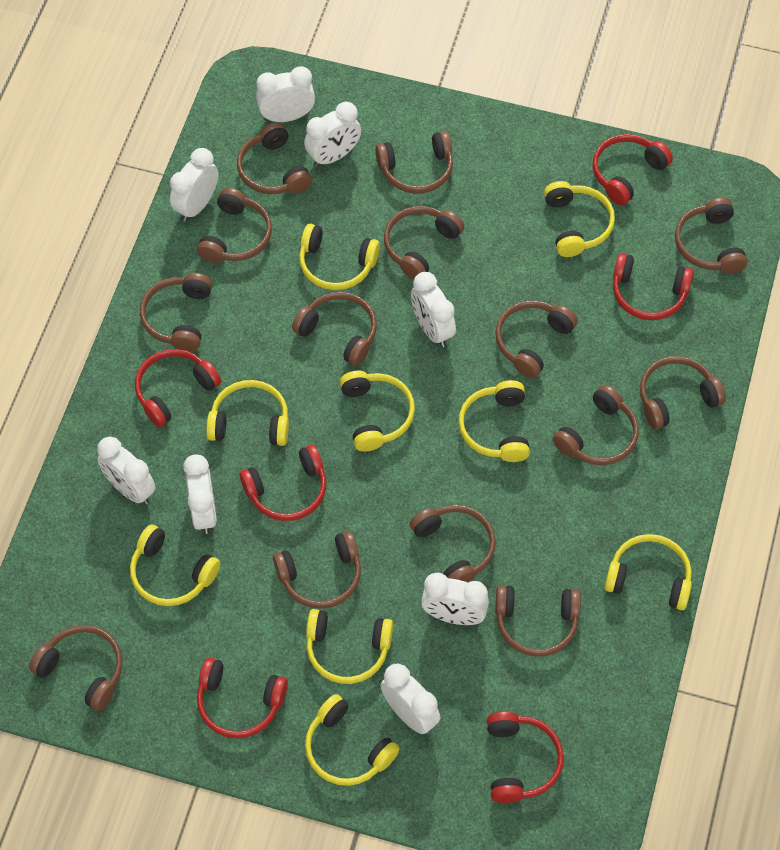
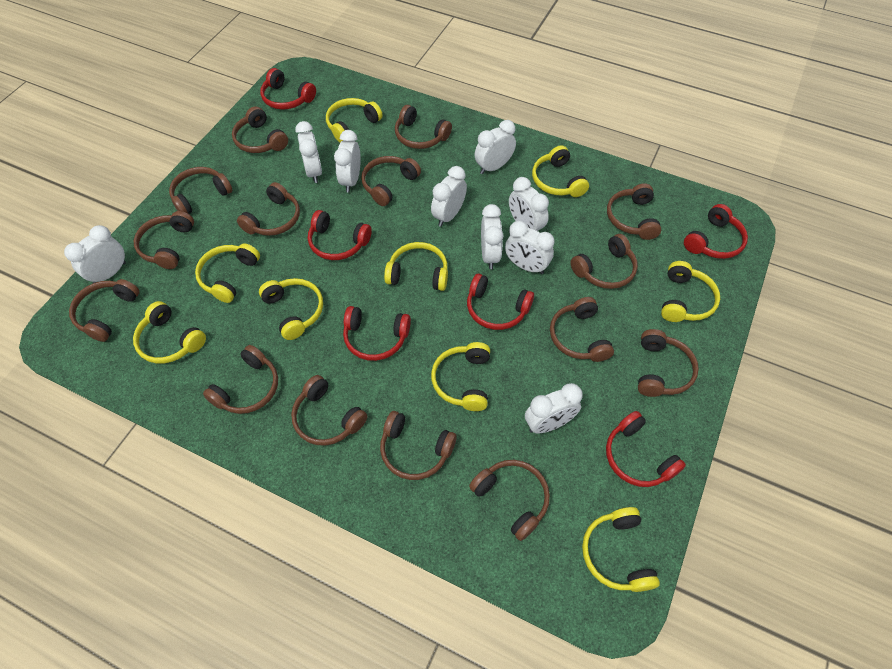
brown headphones: [29,625,122,711] [140,273,212,351] [197,188,272,263] [237,122,312,194] [273,531,361,609] [292,292,377,366] [375,131,453,194] [384,206,464,279] [410,505,496,582] [495,301,578,378] [495,585,581,657] [553,385,639,465] [640,356,726,429] [675,197,747,274] = 14 -> [69,279,140,342] [134,211,194,269] [169,167,233,214] [203,345,278,414] [232,106,288,153] [237,182,300,236] [291,375,367,446] [361,156,421,206] [380,411,457,480] [395,105,452,149] [469,460,550,541] [550,297,614,362] [570,234,638,289] [607,183,661,240] [638,329,699,397] = 15
white clock: [97,436,156,505] [170,148,219,222] [183,454,217,534] [256,66,315,122] [304,102,361,167] [381,664,441,734] [411,272,456,347] [421,572,489,625] = 8 -> [64,225,126,283] [295,121,322,183] [334,130,361,192] [431,166,467,227] [475,120,516,174] [481,204,504,269] [505,221,554,274] [509,177,549,231] [525,383,583,434] = 9

